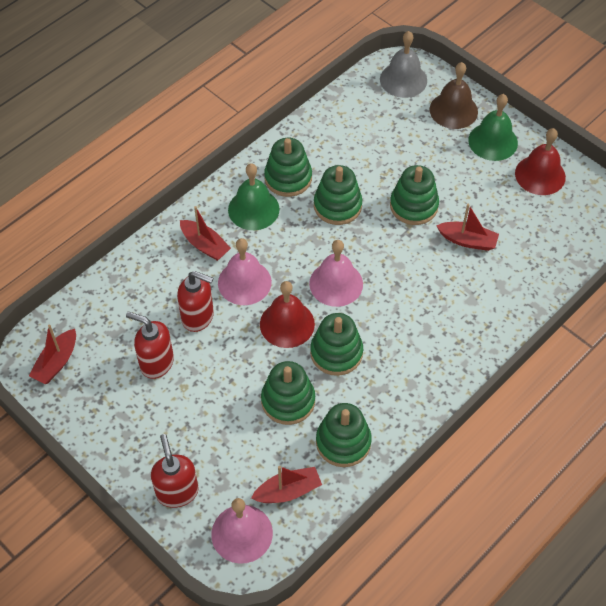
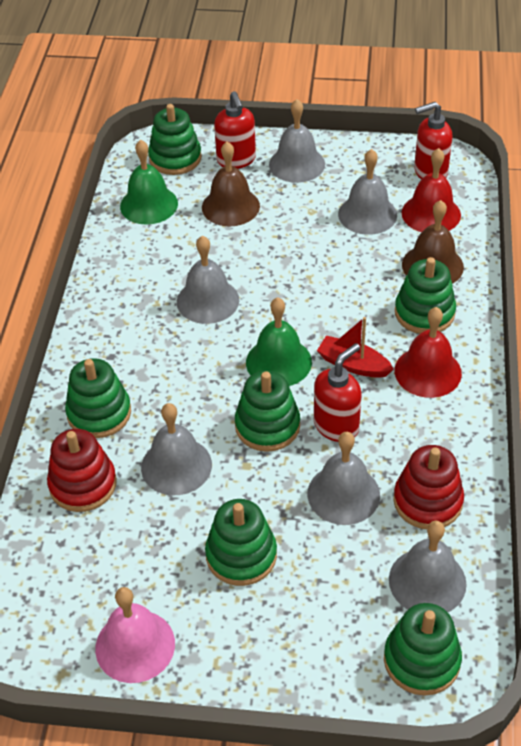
brown bell: [430,62,478,129] = 1 -> [202,142,260,227] [402,200,464,284] = 2
grey bell: [380,31,427,98] = 1 -> [141,403,212,495] [177,236,239,324] [269,99,325,183] [307,432,380,525] [338,149,397,235] [389,521,467,612] = 6
pink bell: [211,498,273,564] [218,238,272,305] [309,240,363,307] = 3 -> [95,587,175,683] = 1
red boat: [29,324,76,384] [180,206,231,261] [251,466,322,503] [436,204,499,251] = 4 -> [317,317,394,378] = 1
red stacking toy: none = 0 -> [47,429,117,512] [393,445,464,529] = 2

